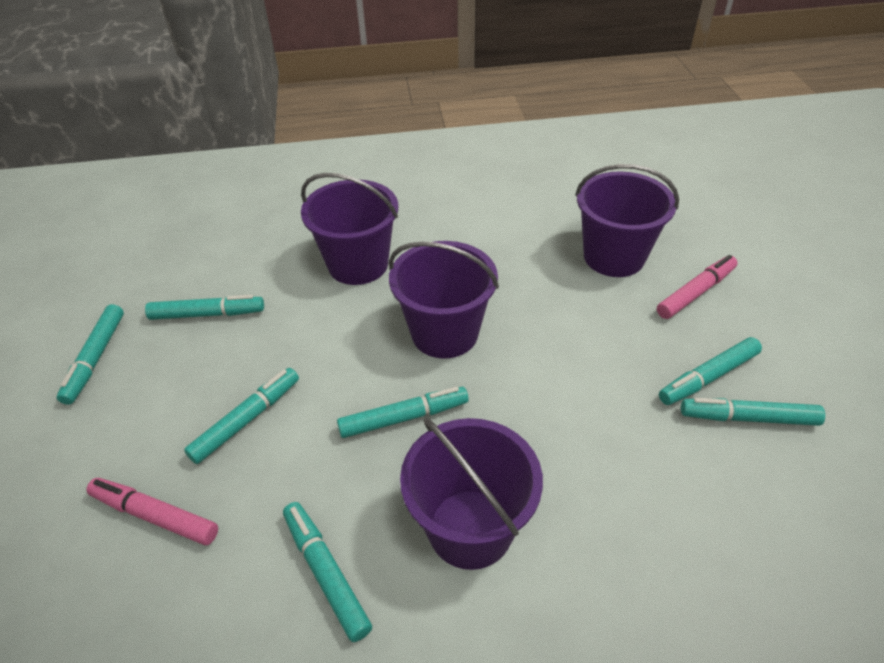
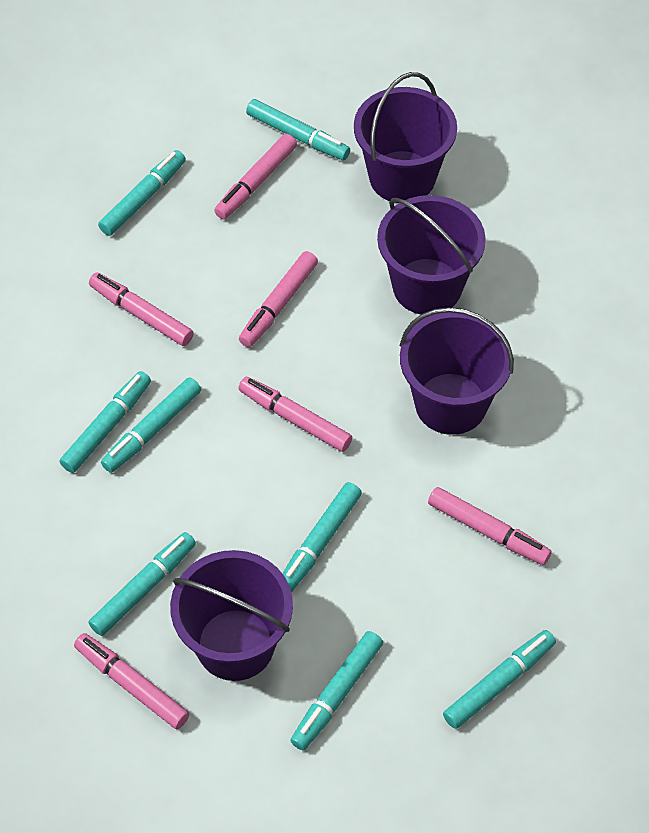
pink marker: [86,478,218,545] [657,255,738,319] = 2 -> [74,633,189,729] [89,272,194,346] [214,134,297,219] [238,377,352,452] [239,251,318,347] [428,487,552,565] = 6
turquoise marker: [57,304,124,405] [145,295,264,320] [184,368,299,464] [283,502,372,642] [337,387,469,438] [659,337,762,405] [681,398,825,426] = 7 -> [60,371,151,473] [89,532,196,636] [98,150,186,236] [101,377,201,473] [246,99,350,161] [282,482,362,592] [290,631,383,750] [443,630,556,729] = 8

